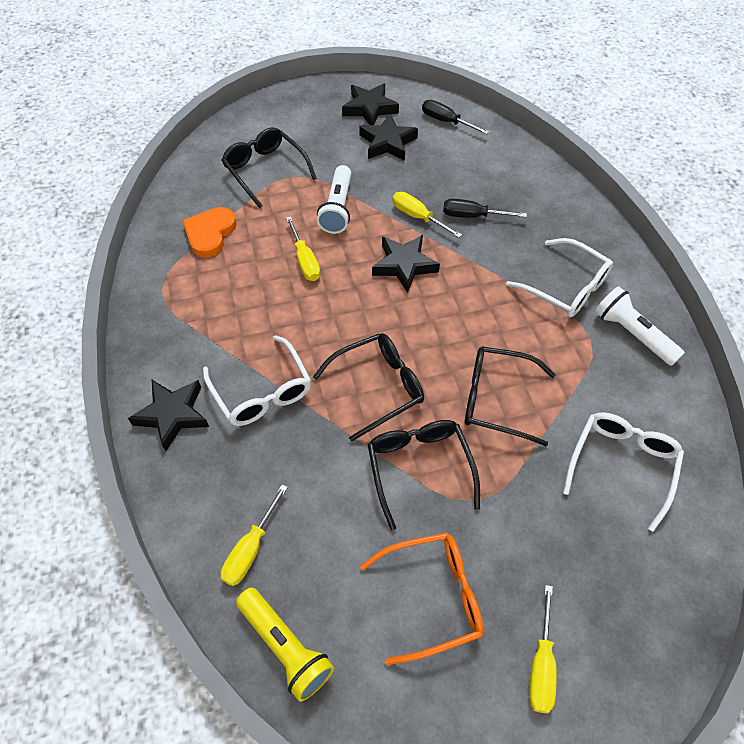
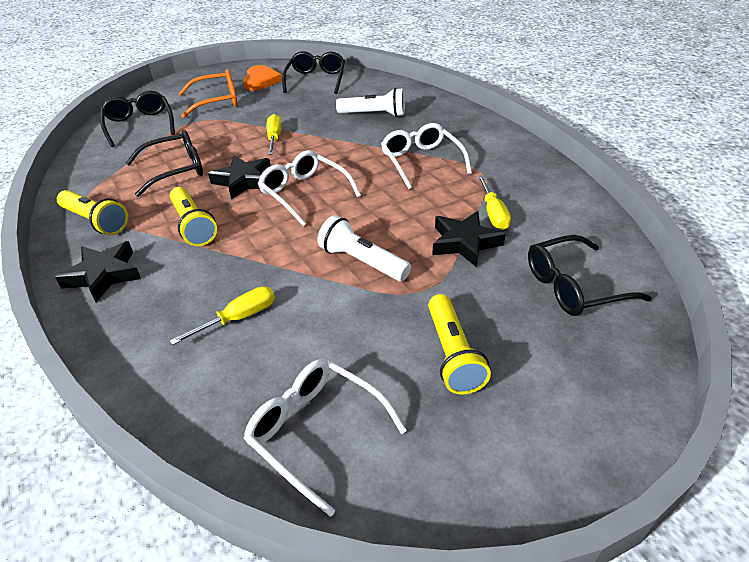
black screwdriver: [422,100,489,134] [443,199,527,218] = 2 -> none = 0
black star: [128,380,209,451] [342,83,399,125] [359,114,418,161] [372,235,440,293] = 4 -> [55,241,141,302] [208,155,271,199] [432,211,506,267] = 3
yellow flashlight: [236,587,334,702] = 1 -> [57,190,128,235] [170,187,217,246] [428,294,491,395] = 3
yellow screwdriver: [221,484,288,586] [286,216,320,281] [392,192,462,238] [529,585,557,713] = 4 -> [169,286,275,345] [267,114,282,155] [478,175,511,230] = 3

